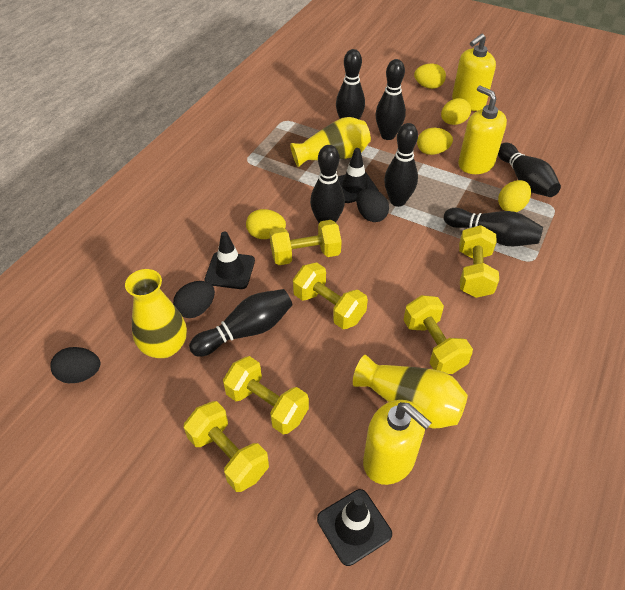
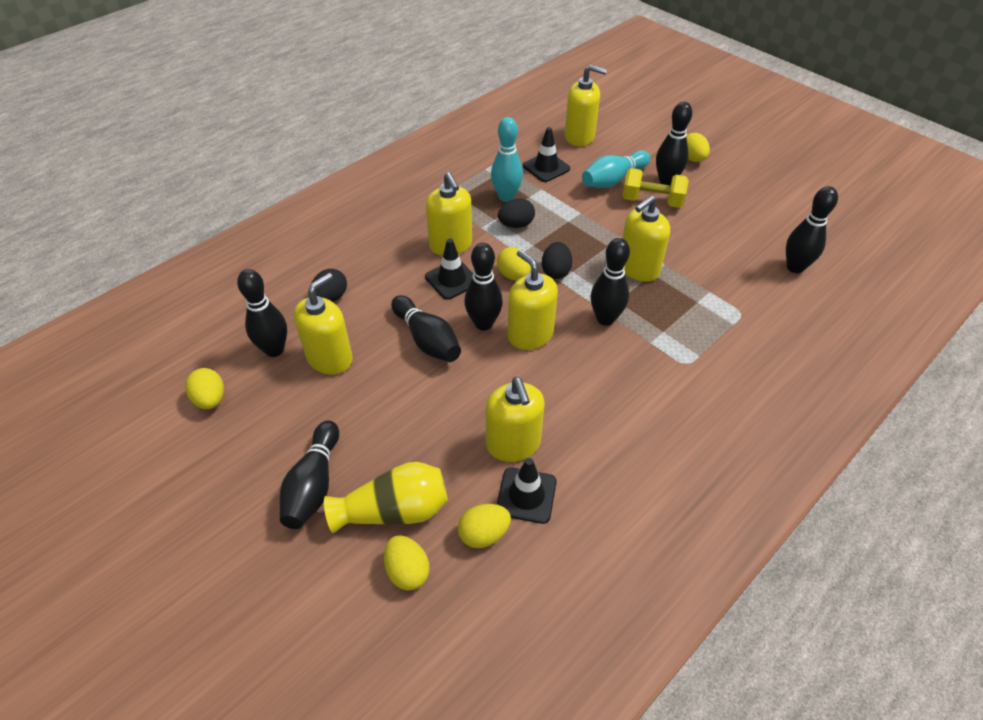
turquoise bowling pin: none = 0 -> [491,117,523,202] [582,150,650,188] = 2
yellow dumbbell: [184,401,269,492] [223,356,309,434] [269,220,342,265] [293,262,368,329] [404,295,473,374] [459,225,499,298] = 6 -> [622,168,689,208] = 1
yellow soap dispenser: [363,400,431,485] [452,33,496,111] [458,86,507,174] = 3 -> [294,273,353,375] [426,172,472,256] [486,377,545,462] [508,250,558,350] [565,64,607,146] [622,195,670,282] = 6
yellow vase: [125,269,187,358] [290,117,371,167] [353,355,468,429] = 3 -> [324,462,448,533] = 1

